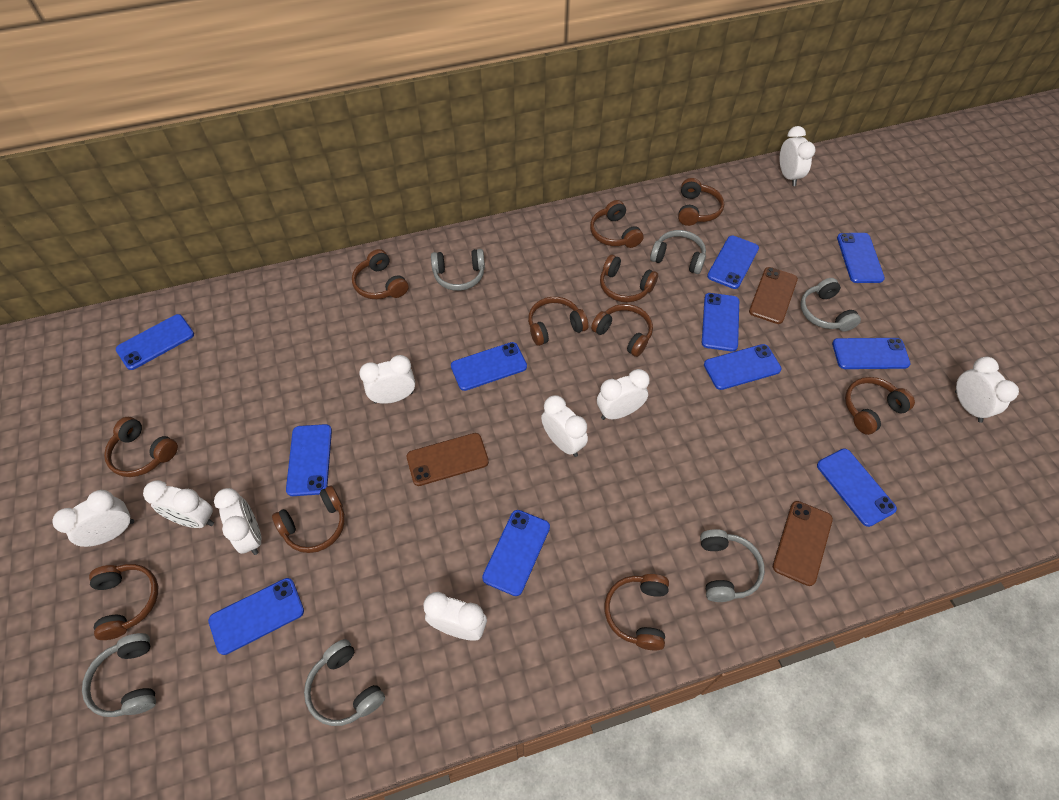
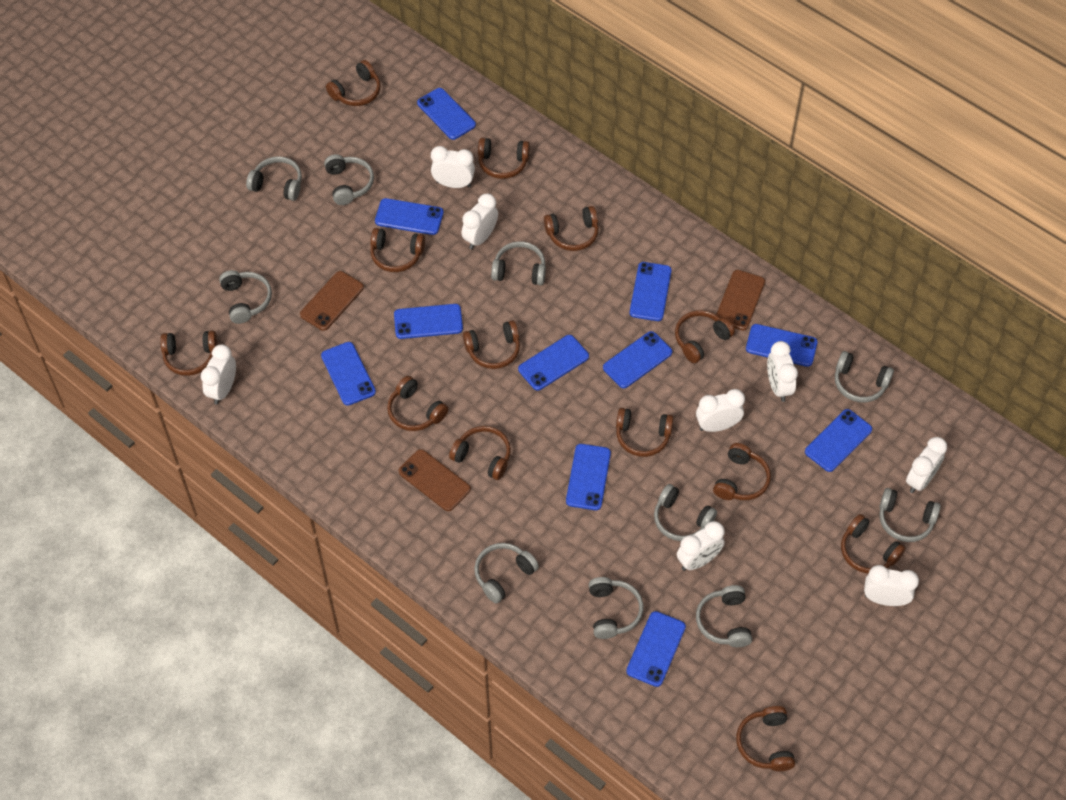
brown headphones: [89,564,158,640] [104,417,178,477] [272,485,345,553] [352,249,409,299] [528,297,588,346] [590,200,644,248] [591,304,653,357] [600,254,658,302] [604,574,669,650] [678,178,724,226] [845,377,915,435] = 11 -> [160,331,218,376] [326,60,381,106] [370,228,425,272] [387,376,449,431] [449,426,511,480] [463,320,520,369] [478,138,530,179] [544,206,599,251] [616,408,674,457] [675,310,735,363] [713,443,771,500] [736,706,795,771] [841,514,906,574] = 13
grey headphones: [82,633,156,717] [304,639,385,726] [431,249,485,291] [650,230,706,274] [700,529,765,602] [800,278,861,332] = 6 -> [219,270,272,324] [246,156,302,201] [324,154,374,205] [474,543,539,604] [491,241,546,285] [588,577,644,639] [654,484,717,541] [696,585,752,647] [835,351,894,402] [879,488,941,542] = 10
white clock: [52,490,134,547] [143,480,214,528] [214,488,262,555] [359,355,415,404] [423,592,487,640] [541,395,588,457] [597,369,650,420] [780,126,815,186] [955,357,1019,423] = 9 -> [201,344,236,404] [431,146,475,188] [462,193,498,249] [677,521,725,571] [696,389,745,432] [767,341,798,402] [864,565,919,606] [906,437,947,493] = 8

